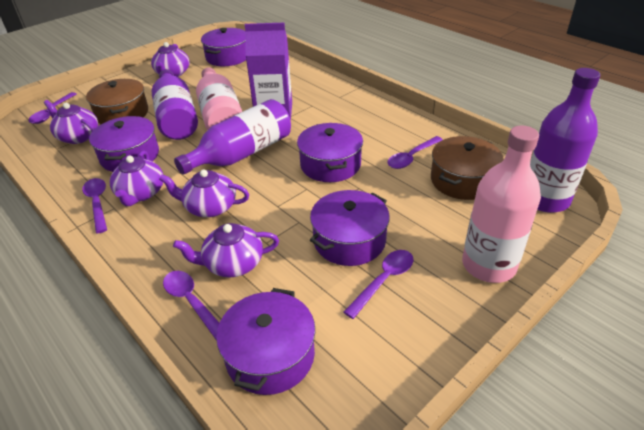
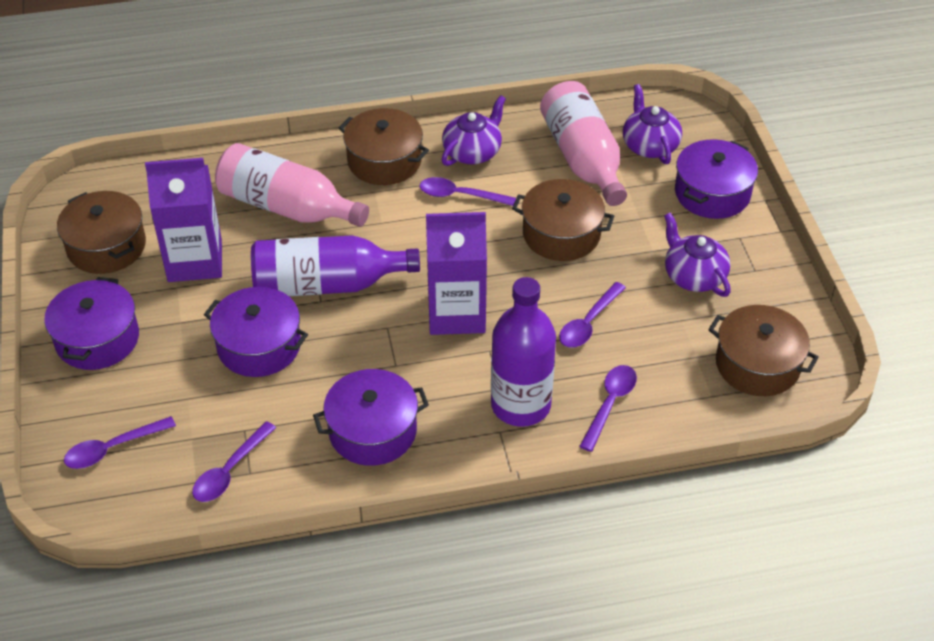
brown pot: [86,79,148,124] [431,136,504,200] = 2 -> [57,191,146,274] [339,108,429,185] [512,179,614,261] [708,305,819,396] = 4
purple bottle: [152,69,198,140] [174,99,291,175] [530,68,601,213] = 3 -> [251,235,420,296] [491,277,556,427] = 2
purple carton: [245,23,292,120] = 1 -> [145,158,222,282] [426,212,487,335] = 2
purple pot: [89,116,159,172] [201,28,246,66] [216,288,315,395] [297,123,363,182] [310,190,390,266] = 5 -> [44,277,139,370] [204,287,308,377] [313,369,429,466] [675,139,758,219] = 4
purple teapot: [44,100,98,144] [110,151,163,206] [151,42,190,77] [159,169,249,217] [173,223,279,278] = 5 -> [442,95,506,166] [623,84,682,164] [664,212,731,297] = 3

